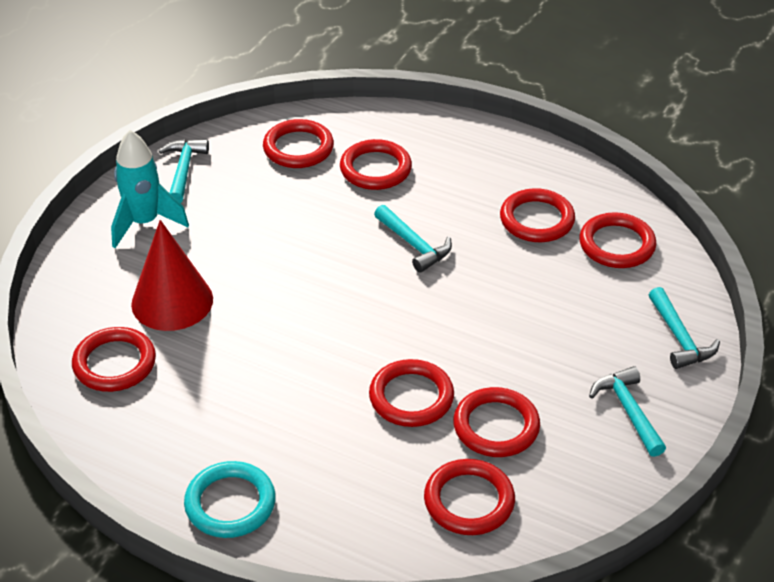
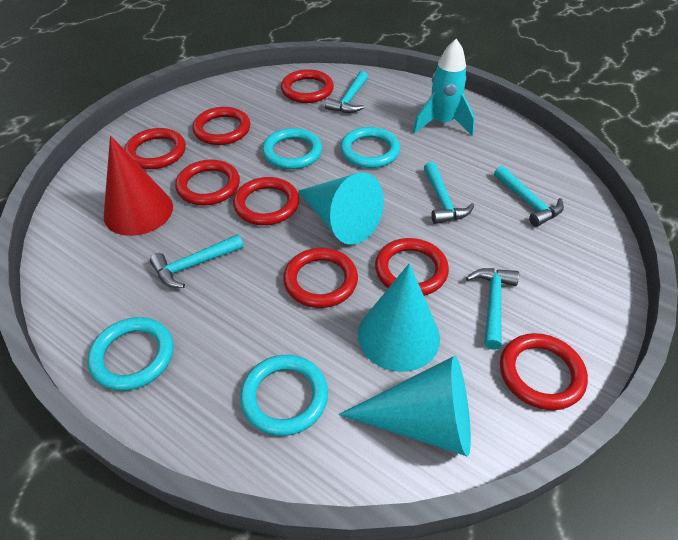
turquoise cone: none = 0 -> [298,172,384,245] [339,356,471,456] [358,263,440,372] = 3
turquoise hammer: [159,139,209,203] [374,205,452,273] [589,366,666,457] [649,287,720,369] = 4 -> [150,234,244,288] [325,71,368,113] [424,162,474,224] [466,268,519,350] [494,166,564,227] = 5
turquoise ring: [184,461,276,538] = 1 -> [87,317,173,391] [240,355,328,436] [262,128,322,169] [340,127,400,168] = 4

